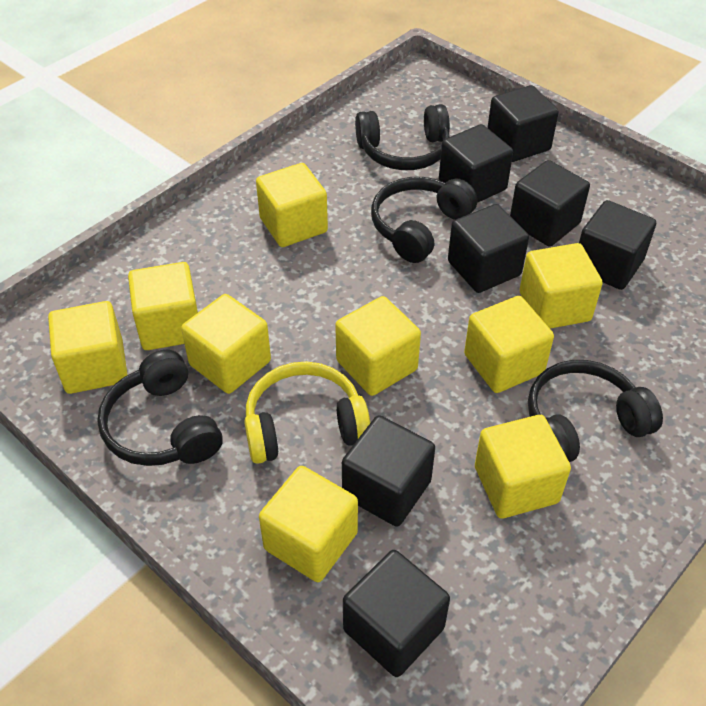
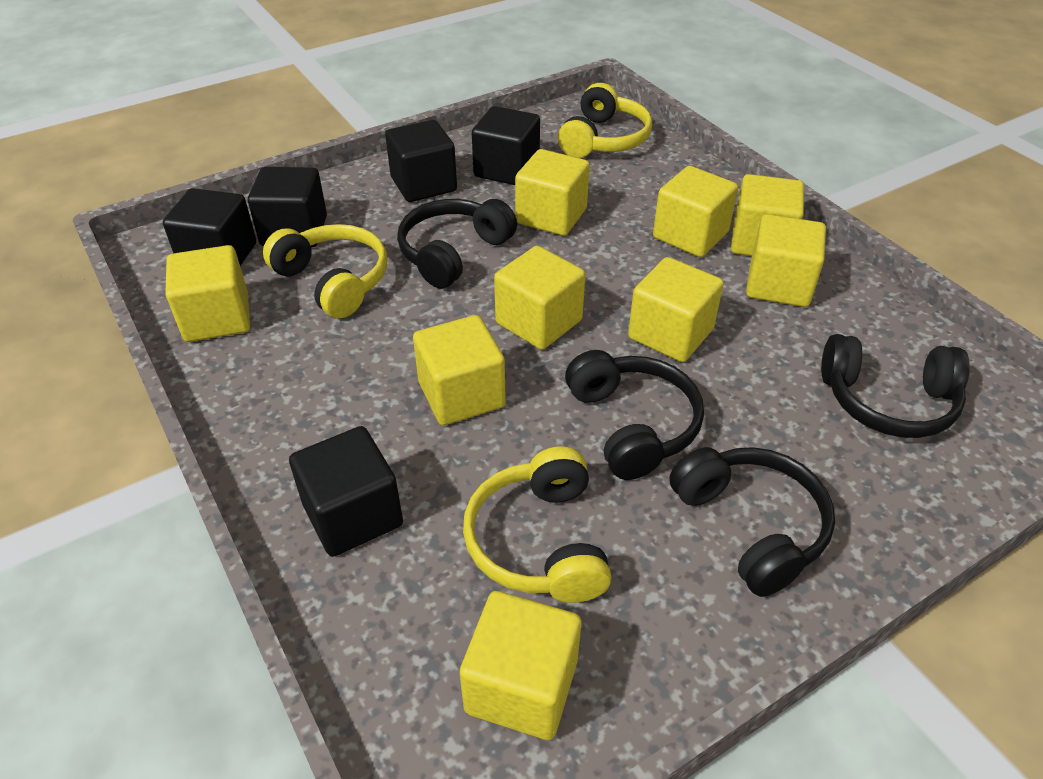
black cube: [342,415,435,527] [343,550,450,677] [439,124,513,203] [448,204,529,293] [487,85,559,162] [510,160,590,247] [579,200,656,290] = 7 -> [163,188,256,266] [248,167,327,247] [289,426,403,557] [385,120,457,202] [472,106,540,185] = 5
yellow headphones: [244,361,371,464] = 1 -> [263,224,387,318] [463,447,611,603] [558,83,652,158] = 3

